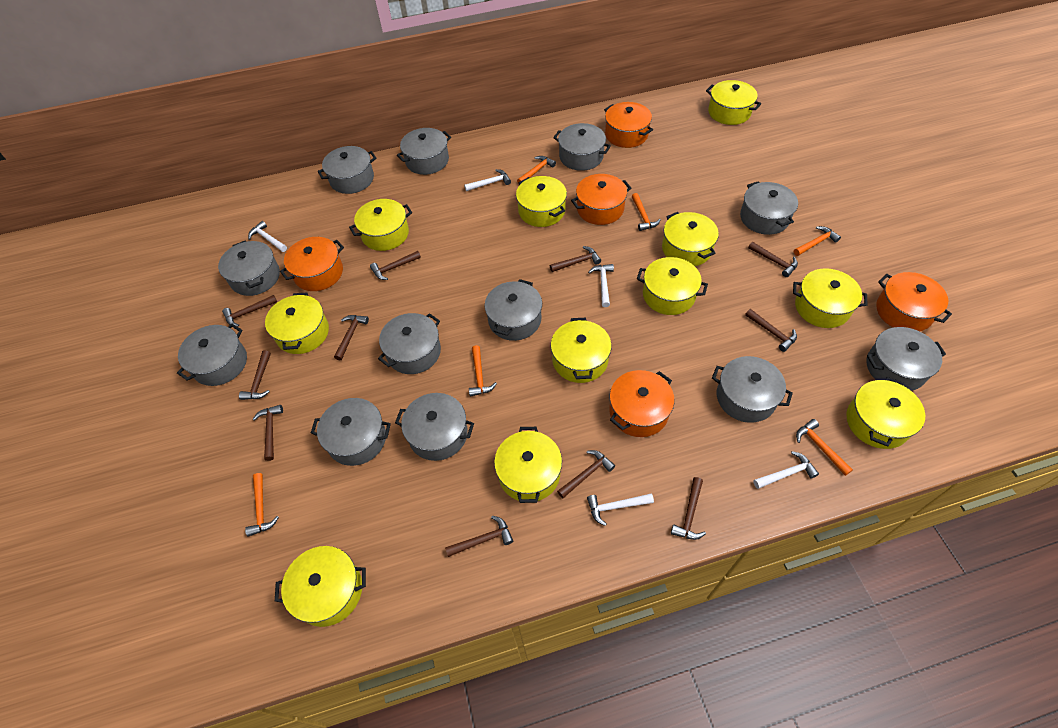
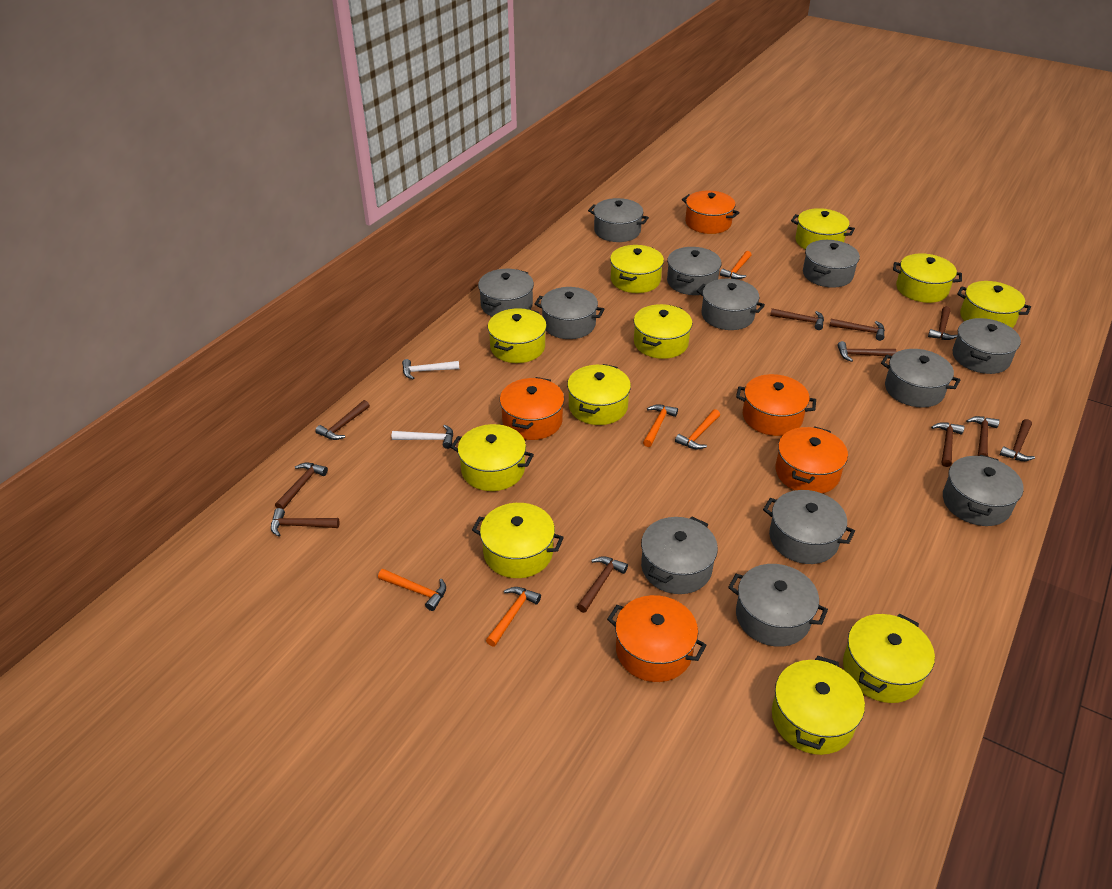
orange hammer: [245,473,279,537] [469,345,497,397] [517,156,556,184] [632,193,661,231] [794,226,841,256] [796,419,853,476] = 6 -> [378,569,446,611] [486,587,541,647] [643,405,678,447] [675,409,720,449] [720,251,752,279] = 5
white hammer: [248,221,287,252] [464,169,511,191] [587,493,654,526] [588,264,614,307] [753,451,819,489] = 5 -> [392,424,453,449] [402,359,459,379] = 2

